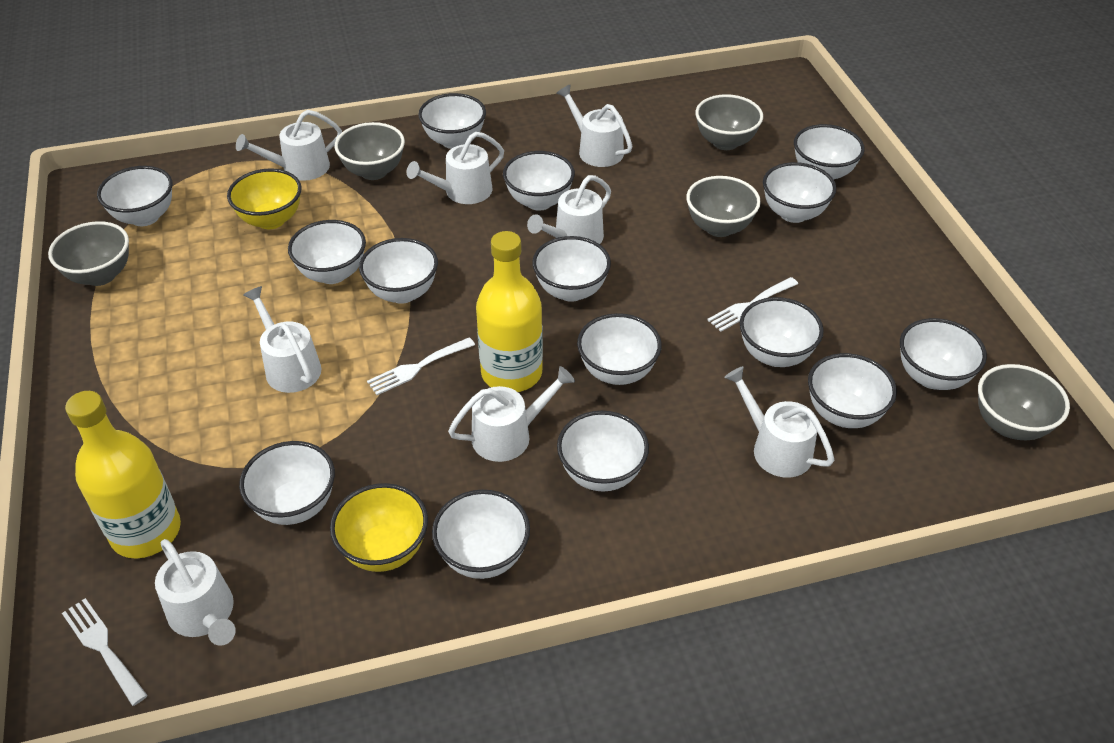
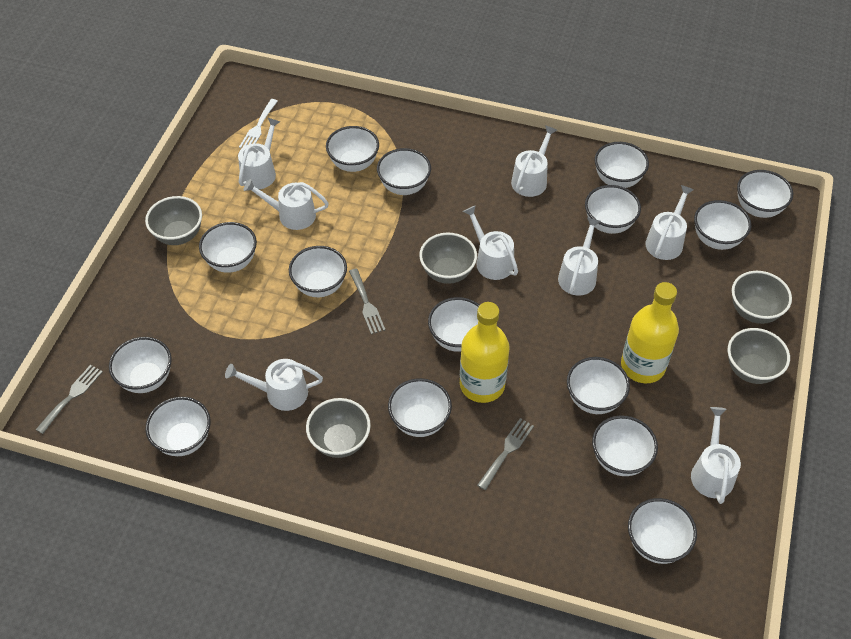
grey fork: none = 0 -> [36,365,103,434] [349,268,385,334] [477,418,534,490] = 3
white fork: [62,598,148,706] [367,337,475,395] [707,277,798,332] = 3 -> [239,99,278,148] = 1
yellow bowl: [227,168,302,229] [330,483,428,572] = 2 -> none = 0

